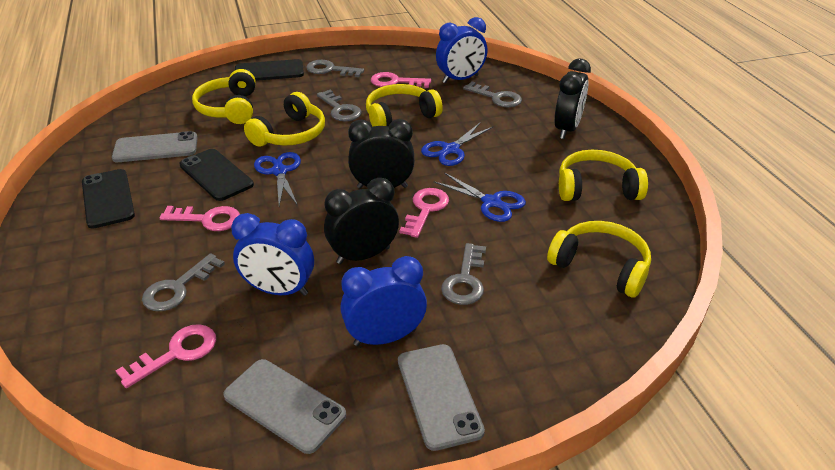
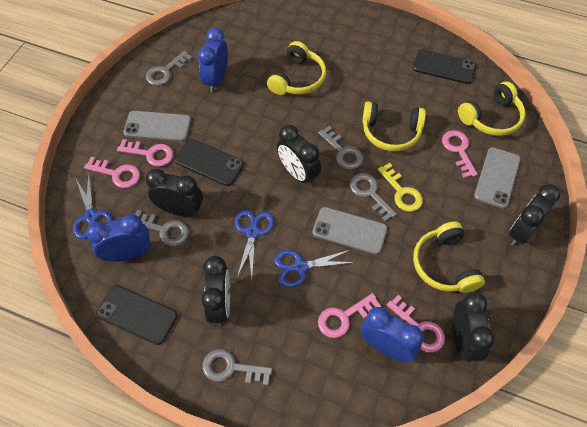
black clock: [324,178,399,264] [348,119,414,189] [554,59,591,139] = 3 -> [146,169,203,216] [201,256,230,326] [277,125,321,186] [453,292,495,363] [509,184,560,246] = 5
pink key: [116,324,216,388] [159,206,240,231] [371,72,431,88] [399,188,449,238] = 4 -> [84,157,140,188] [117,139,174,167] [318,293,381,338] [387,295,445,353] [442,130,478,178] = 5
yellow headphones: [192,69,256,124] [244,92,325,147] [366,84,443,127] [547,221,651,297] [559,150,648,201] = 5 -> [267,41,326,95] [362,102,426,151] [413,221,485,293] [458,81,526,136] = 4
yellow key: none = 0 -> [378,163,423,212] = 1

